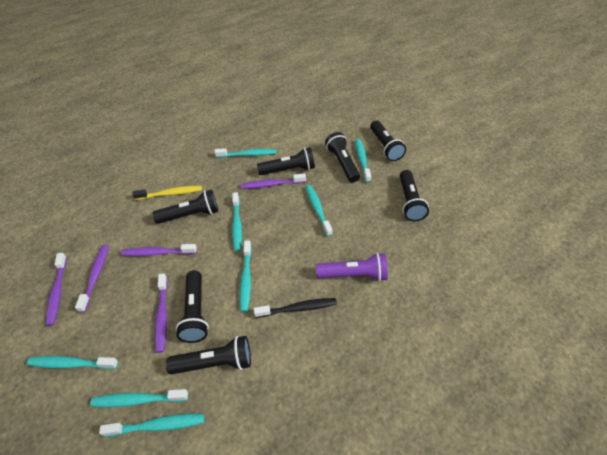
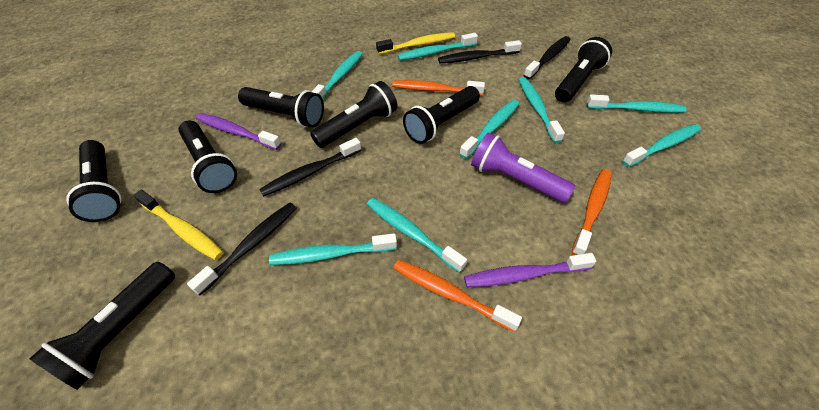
black toothbrush: [254,298,337,318] = 1 -> [187,202,296,295] [259,138,361,197] [438,40,522,63] [524,36,570,80] = 4
orange toothbrush: none = 0 -> [392,80,485,96] [393,260,522,332] [572,169,612,255] = 3
purple toothbrush: [46,253,67,326] [75,244,109,313] [121,244,197,256] [155,273,168,353] [241,173,306,189] = 5 -> [196,113,281,150] [464,253,596,287] = 2
yellow toothbrush: [132,186,202,200] = 1 -> [133,190,224,260] [376,32,455,54] = 2

